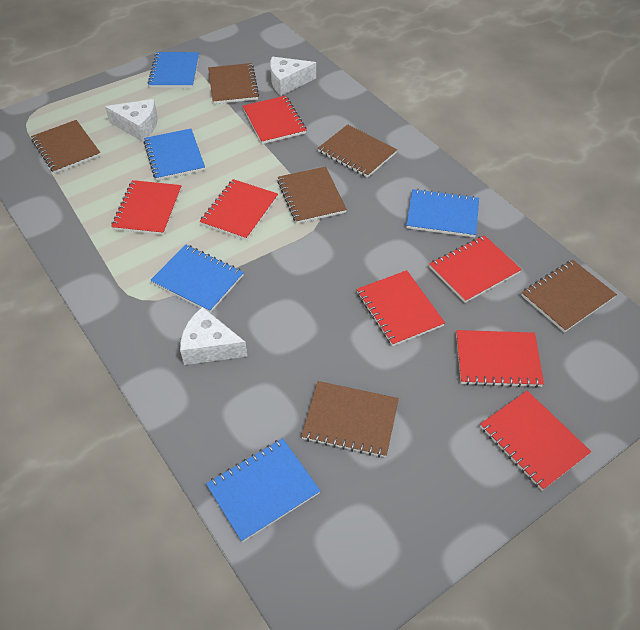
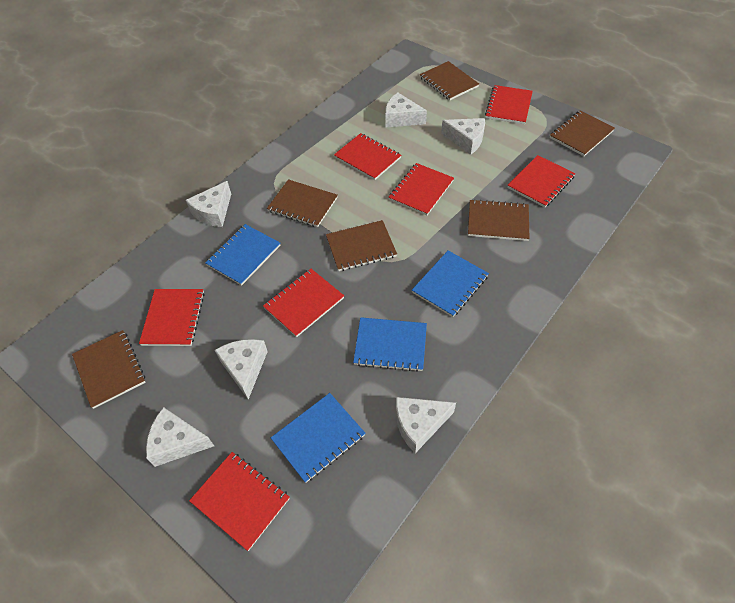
blue notebook: [143,129,205,181] [148,52,199,88] [150,245,244,313] [206,438,320,542] [406,189,479,237] = 5 -> [205,224,281,286] [271,393,365,483] [353,317,427,372] [412,250,489,317] = 4
white cheese: [105,99,158,142] [180,307,247,365] [270,57,316,96] = 3 -> [146,407,214,467] [186,181,231,227] [215,339,268,399] [385,93,427,127] [396,397,456,453] [441,118,485,155] = 6

